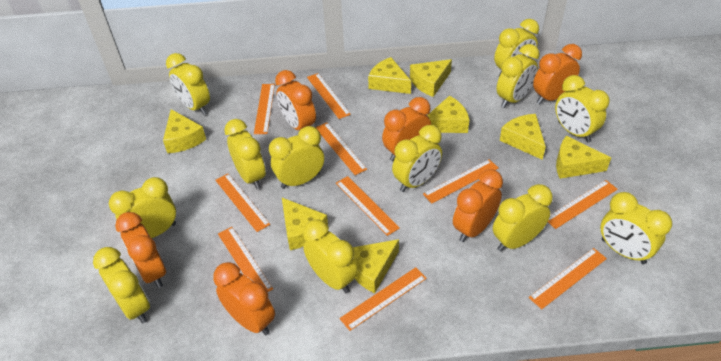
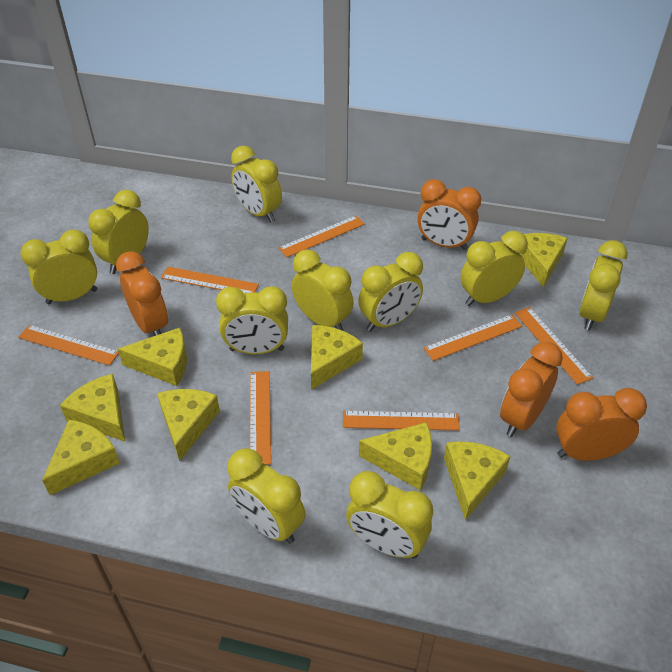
orange clock: [115,212,166,288] [213,262,275,335] [275,70,316,130] [382,97,431,162] [453,169,503,242] [533,44,582,104] = 6 -> [116,251,168,336] [417,179,481,250] [500,342,563,437] [556,388,647,461] = 4
orange ruler: [215,174,270,232] [218,227,273,292] [254,84,275,134] [307,73,351,119] [315,122,367,175] [336,176,400,236] [339,267,427,331] [423,159,498,204] [529,248,607,309] [548,180,618,229] = 10 -> [18,325,119,366] [161,267,259,293] [250,371,271,465] [278,215,365,257] [343,411,460,430] [424,314,522,361] [515,307,593,385] = 7
yellow clock: [93,247,150,323] [109,177,176,238] [166,53,210,115] [224,119,266,189] [269,126,324,189] [303,220,358,293] [392,125,442,192] [493,184,553,252] [494,19,539,77] [496,44,540,108] [555,75,610,142] [601,192,672,264] = 12 -> [21,230,97,304] [88,190,149,274] [216,286,288,354] [227,448,305,544] [231,146,282,223] [292,249,354,331] [346,471,433,559] [358,252,423,332] [461,231,528,306] [579,240,628,331] = 10

